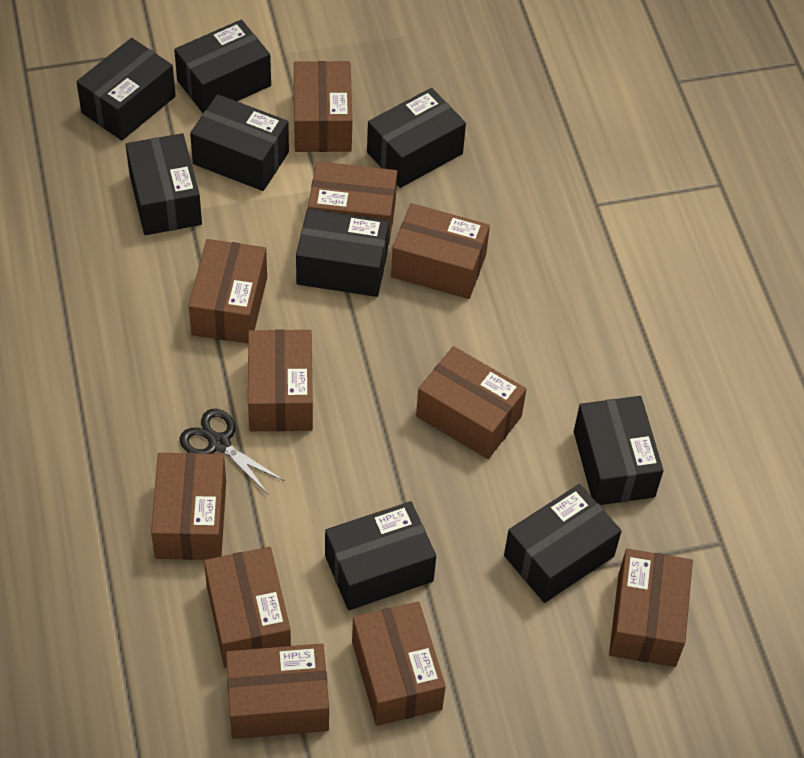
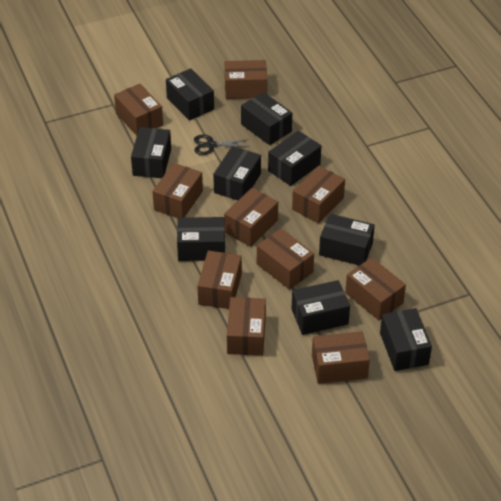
brown box: [151,453,226,560] [189,239,267,344] [204,547,291,668] [226,644,329,739] [248,329,313,431] [294,61,352,152] [308,161,397,246] [352,602,446,726] [391,203,490,299] [416,346,526,459] [609,549,693,667] = 11 -> [114,84,163,136] [152,163,203,218] [197,251,242,309] [224,188,278,247] [225,60,267,99] [227,297,266,356] [257,228,314,290] [292,166,345,223] [312,331,370,384] [345,257,406,321] = 10

